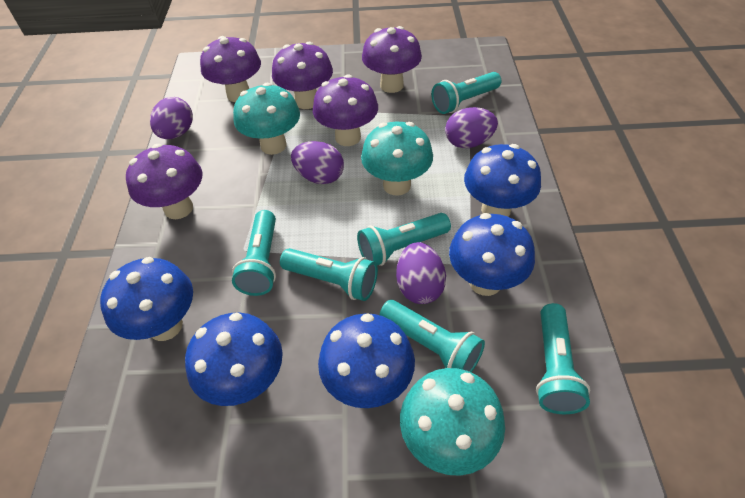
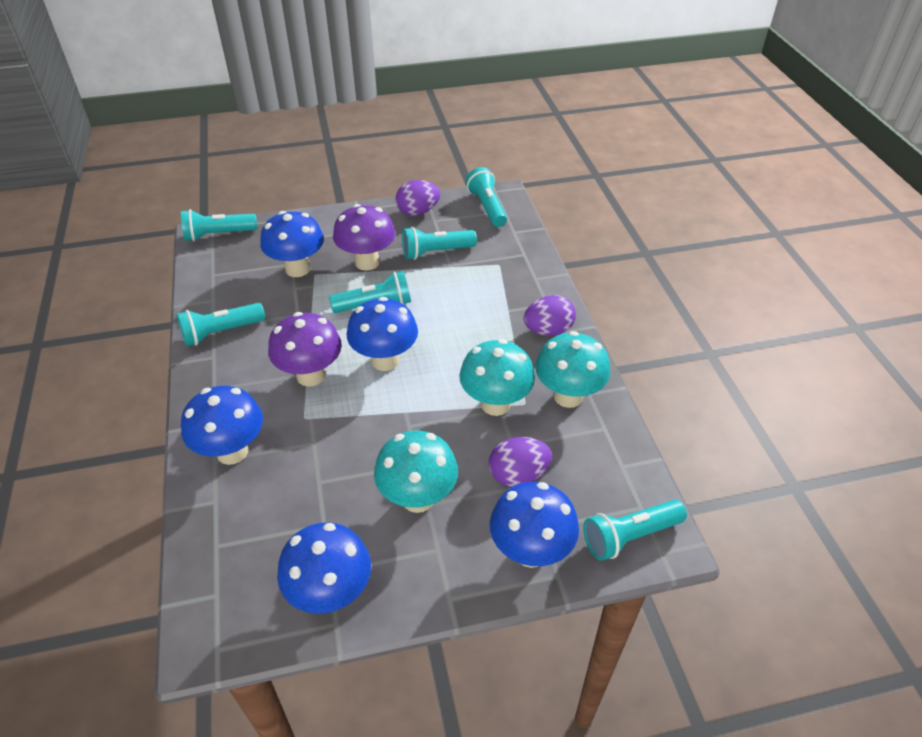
purple egg: [150,97,193,139] [291,141,344,184] [396,242,446,304] [445,107,498,148] = 4 -> [395,180,440,216] [489,437,552,487] [524,295,576,336] = 3
purple mushroom: [126,144,202,219] [200,36,261,102] [272,42,333,109] [313,74,378,146] [362,26,422,93] = 5 -> [268,312,342,386] [333,204,395,271] = 2

